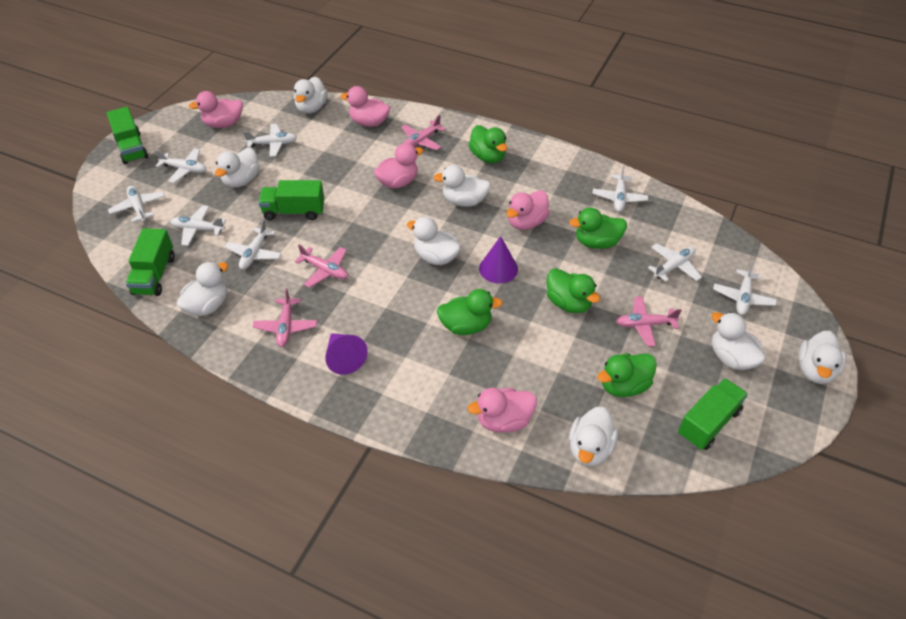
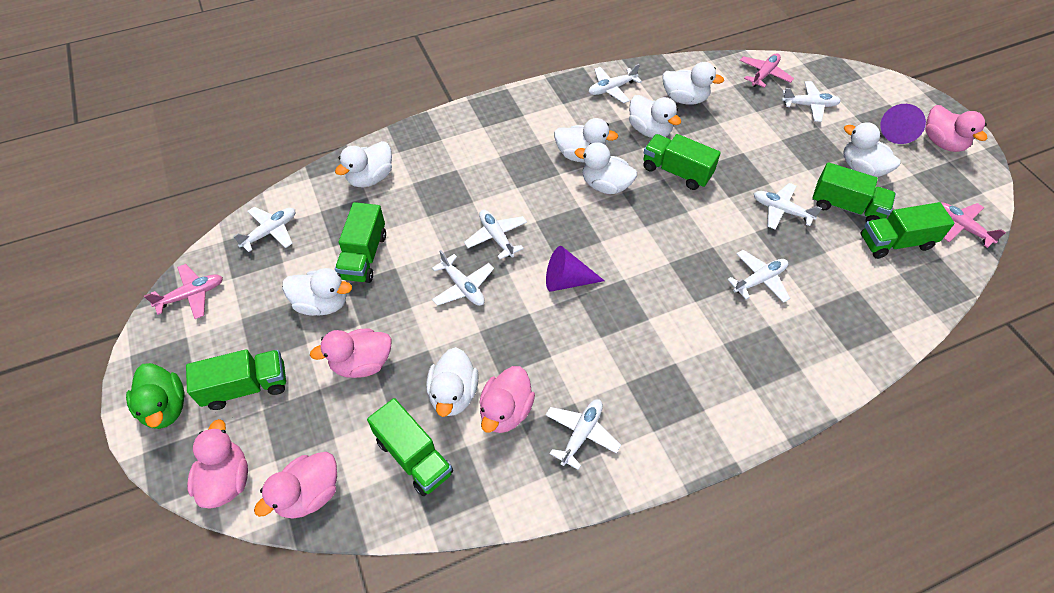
green duck: [437,289,503,335] [469,125,507,163] [547,268,600,313] [569,208,627,249] [597,353,657,397] = 5 -> [126,363,184,429] = 1
green truck: [107,107,148,164] [126,228,175,296] [258,180,324,220] [678,378,748,450] = 4 -> [186,349,286,410] [335,202,386,283] [367,398,453,496] [644,134,721,190] [812,162,896,222] [861,202,955,259] = 6
pink plane: [253,288,317,347] [295,244,348,287] [401,115,446,150] [616,296,682,347] = 4 -> [144,264,223,319] [740,53,794,88] [941,202,1006,248] = 3

